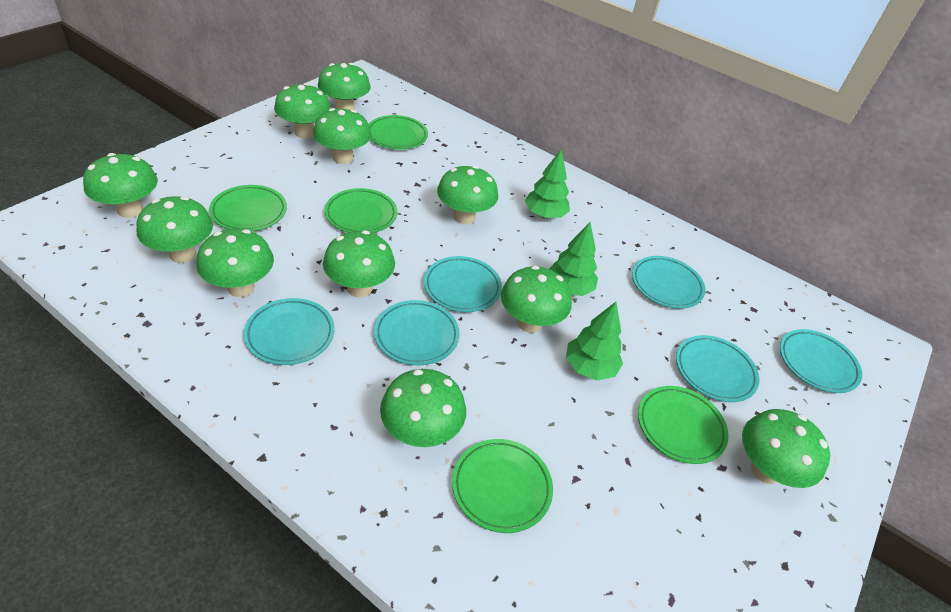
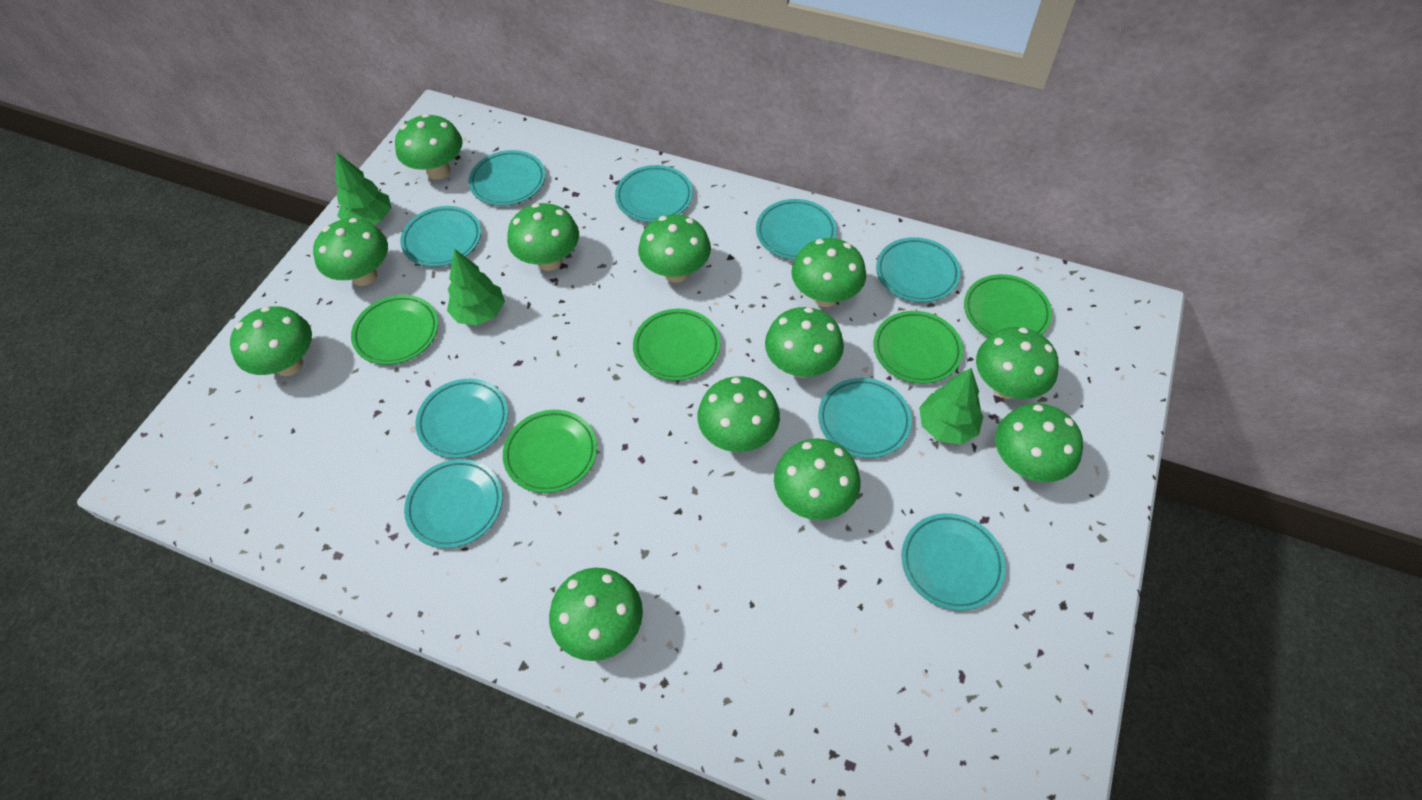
green mushroom: [83,153,158,218] [136,196,213,263] [196,229,274,297] [274,83,331,138] [313,108,371,164] [318,63,371,110] [323,230,395,297] [380,369,466,447] [437,166,498,225] [501,265,572,333] [742,409,830,488] = 11 -> [230,306,312,376] [313,218,388,286] [395,114,463,180] [507,203,579,271] [549,568,643,661] [638,214,711,283] [697,376,780,452] [765,307,844,378] [774,438,861,520] [791,238,866,307] [976,327,1059,399] [995,403,1083,482] = 12
turquoise plate: [244,298,335,365] [374,300,460,365] [424,256,502,312] [632,256,706,309] [676,335,760,402] [780,329,862,393] = 6 -> [400,206,481,267] [404,459,503,548] [416,379,508,458] [468,150,545,206] [615,165,693,222] [756,199,837,260] [818,378,912,458] [876,237,961,303] [901,513,1006,611] = 9

